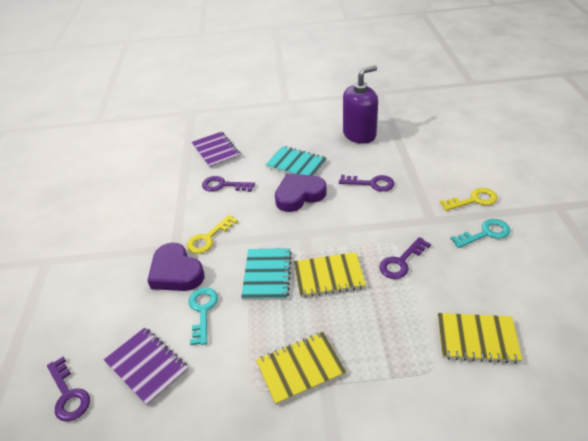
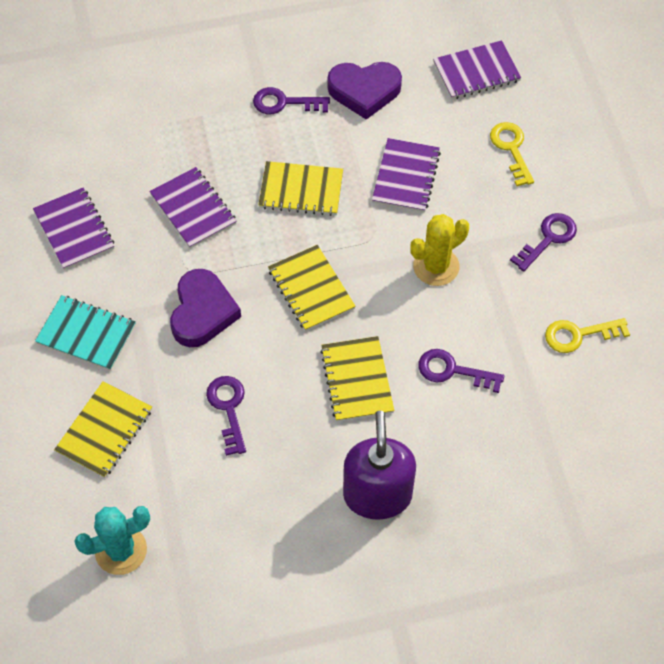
purple notebook: [104,327,188,406] [192,132,241,168] = 2 -> [33,188,115,270] [149,167,237,249] [372,138,441,212] [433,40,521,99] = 4
turquoise cactus: none = 0 -> [74,506,150,575] = 1
turquoise key: [189,288,218,345] [450,219,511,248] = 2 -> none = 0
turquoise notebook: [241,248,292,300] [266,146,327,176] = 2 -> [35,295,136,371] = 1
yellow cactus: none = 0 -> [410,214,469,286] = 1
yellow notebook: [256,332,346,405] [294,252,366,298] [438,313,523,364] = 3 -> [54,381,152,478] [258,161,343,216] [268,245,356,331] [320,336,394,422] = 4

